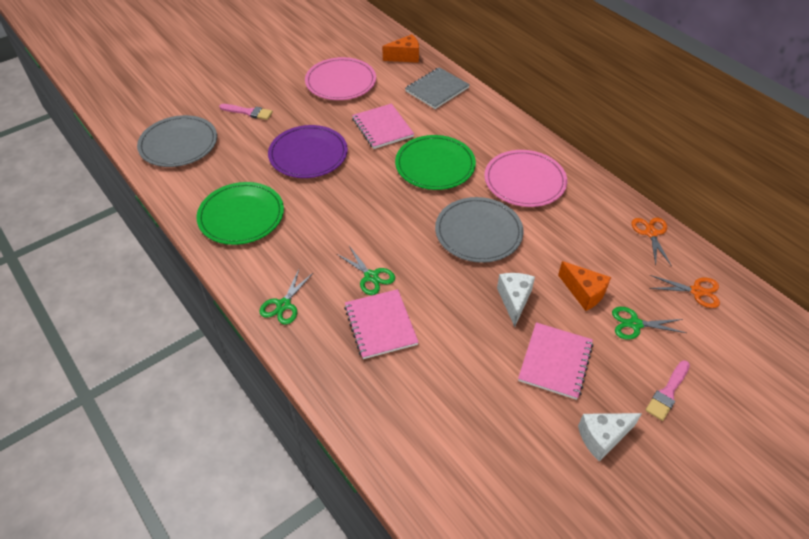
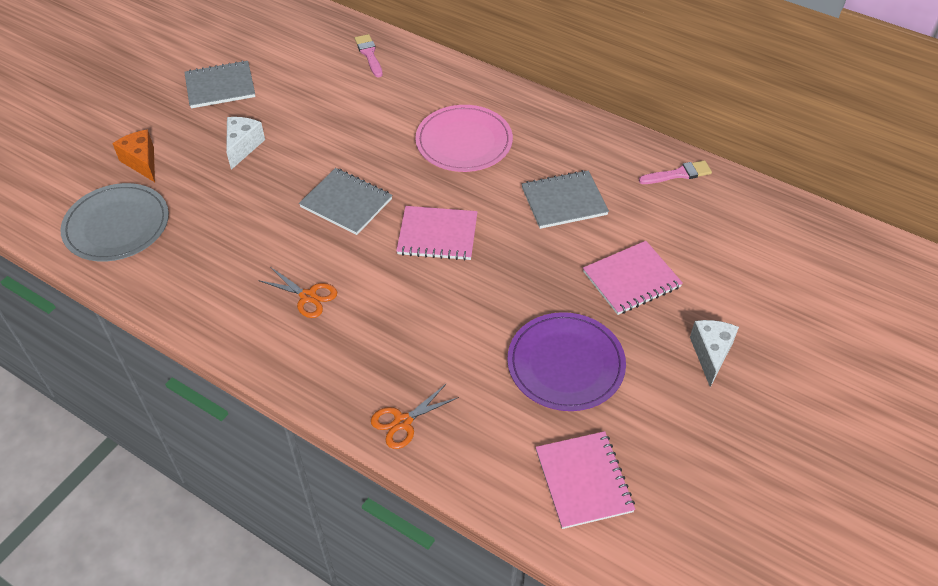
green plate: [196,182,284,245] [395,135,476,190] = 2 -> none = 0
green scissors: [259,270,314,325] [337,246,395,295] [612,307,686,340] = 3 -> none = 0
grey notebook: [405,67,470,109] = 1 -> [184,60,255,108] [299,168,392,235] [522,170,609,229] = 3
grey plate: [137,115,217,167] [435,197,524,263] = 2 -> [60,183,169,262] = 1
orange cheese: [382,34,419,63] [558,261,611,311] = 2 -> [112,130,155,182] = 1
pink plate: [305,57,376,100] [484,150,567,207] = 2 -> [415,105,513,172] = 1

